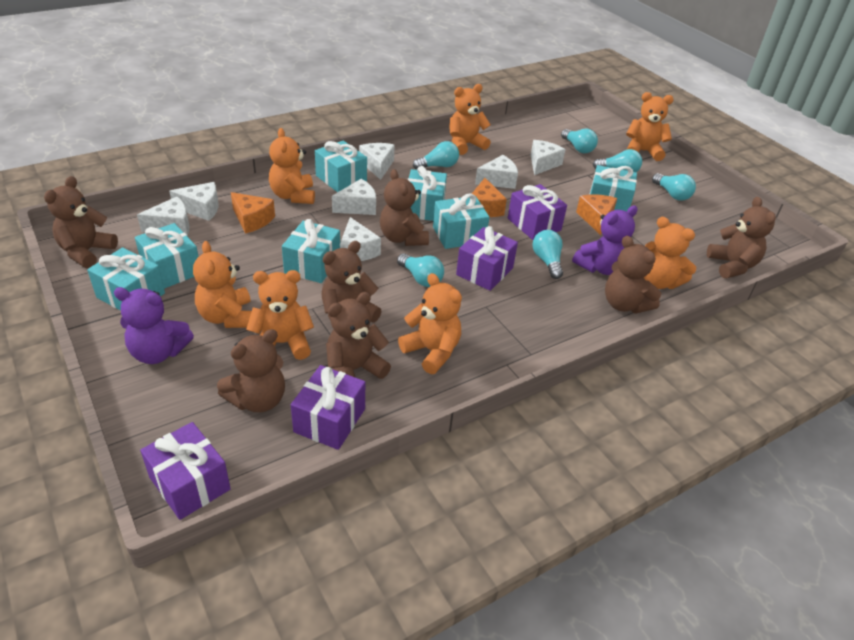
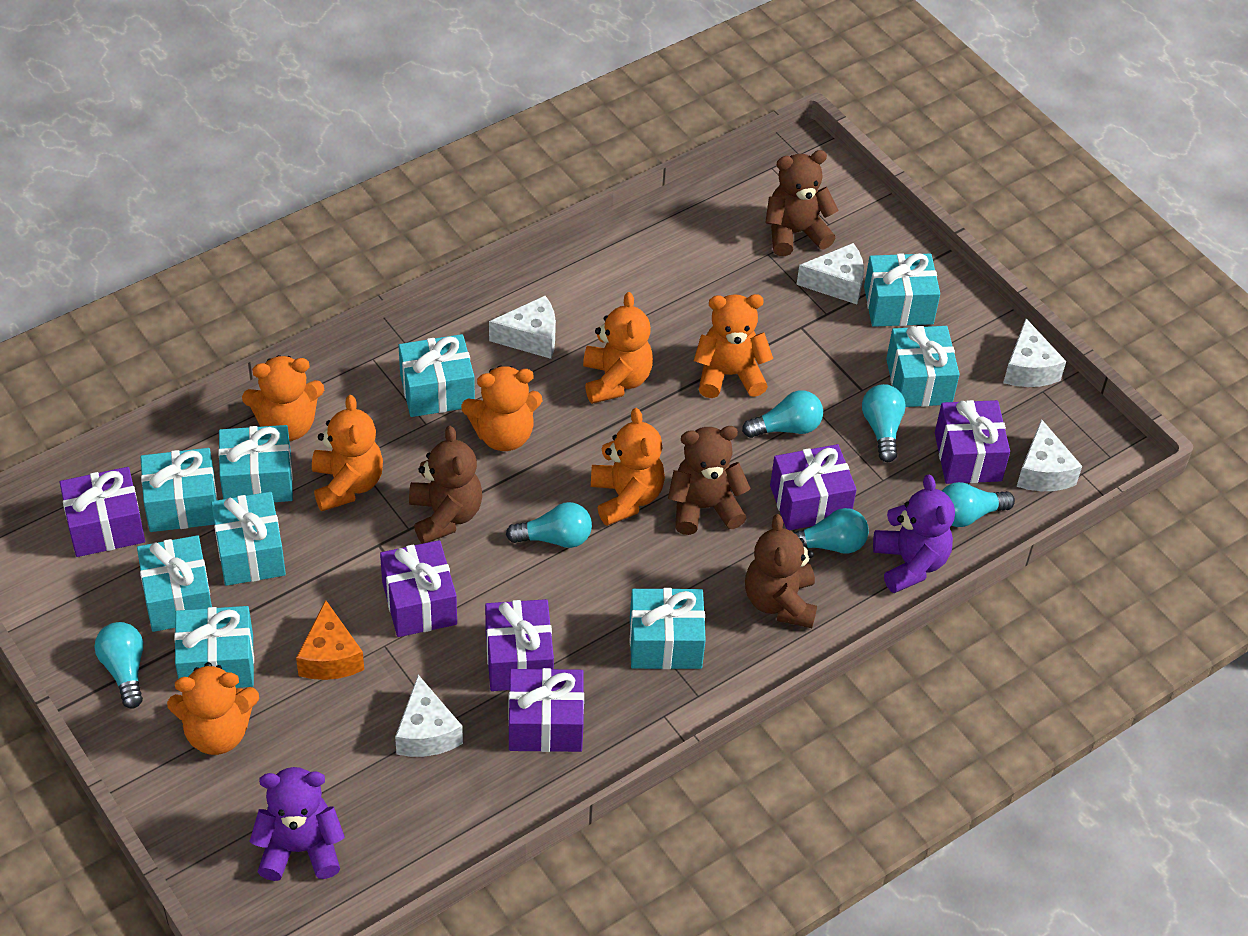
brown teddy bear: [44,176,118,268] [217,329,285,412] [322,241,381,323] [326,292,391,379] [380,169,429,246] [605,236,661,314] [707,197,776,278] = 7 -> [409,426,482,544] [668,426,751,535] [745,514,817,628] [765,150,838,256] = 4
orange cheese: [231,192,275,234] [472,178,507,217] [576,194,617,235] = 3 -> [296,600,364,680] = 1
purple gift: [140,422,231,520] [291,365,365,450] [456,226,518,291] [508,184,567,240] = 4 -> [60,467,145,557] [380,540,457,637] [485,599,554,691] [509,668,584,752] [770,444,857,530] [935,400,1010,484] = 6
turquoise gift: [87,247,165,311] [135,223,199,289] [282,219,340,283] [315,141,367,192] [408,166,447,221] [433,193,489,249] [589,165,637,212] = 7 -> [137,535,212,632] [140,448,218,532] [174,606,254,688] [211,492,286,586] [218,425,293,502] [399,334,475,417] [630,588,706,669] [864,253,940,327] [886,326,960,407] = 9
white cheese: [137,197,189,236] [169,182,218,221] [332,179,376,215] [340,217,381,261] [359,143,395,180] [475,155,518,189] [531,140,566,175] = 7 -> [395,675,463,757] [489,296,556,359] [797,243,864,304] [1003,319,1066,387] [1017,419,1082,491] = 5

